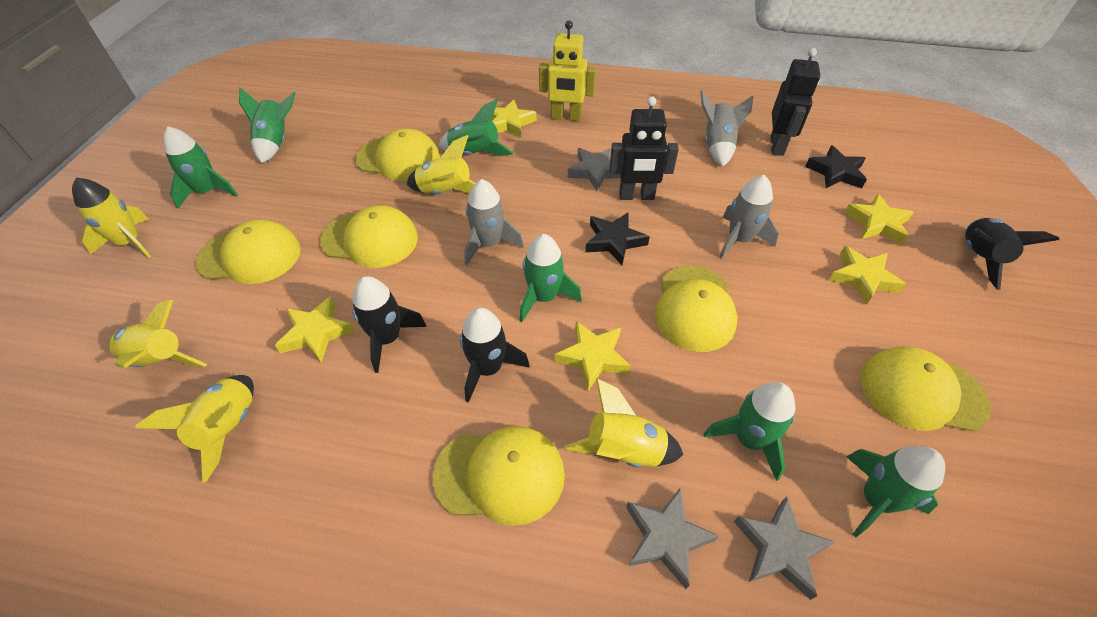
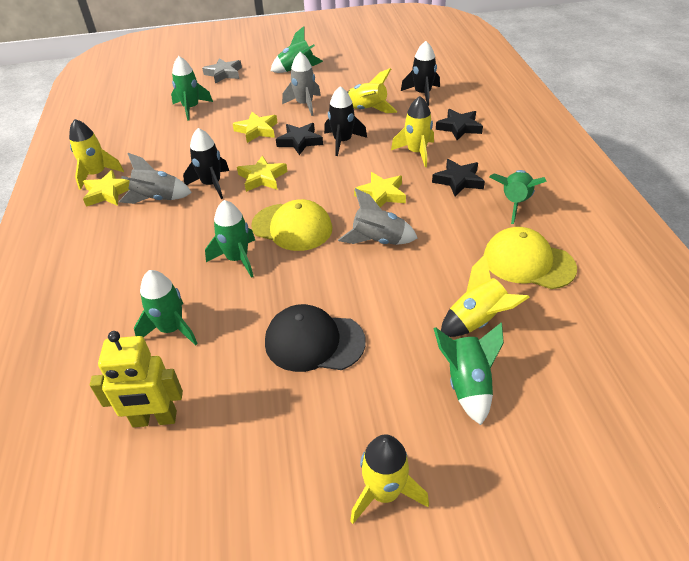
black cap: none = 0 -> [265,304,366,372] = 1
black robot: [609,97,679,200] [770,48,820,156] = 2 -> none = 0
black star: [585,212,650,265] [805,145,867,188] = 2 -> [276,123,323,155] [432,159,485,196] [436,109,483,140] = 3
grey star: [568,148,620,191] [626,488,719,589] [734,496,835,600] = 3 -> [202,58,242,84] = 1
yellow cap: [196,220,301,284] [320,205,418,268] [355,129,440,181] [433,426,565,526] [655,266,738,352] [861,346,991,431] = 6 -> [251,199,332,251] [484,227,577,289] = 2
yellow star: [275,296,355,363] [491,99,537,138] [554,321,631,391] [829,246,906,305] [844,193,914,245] = 5 -> [83,170,130,207] [233,112,278,143] [237,156,287,192] [354,172,406,207] = 4

